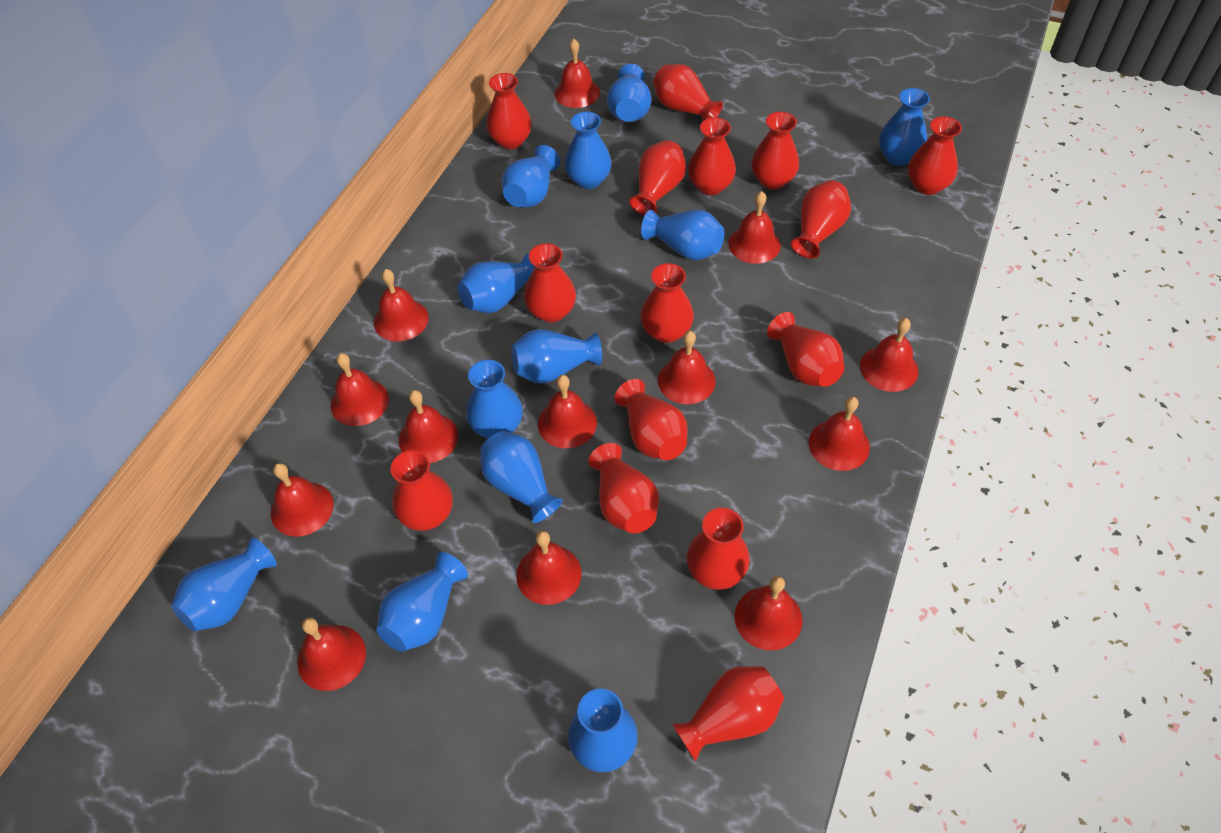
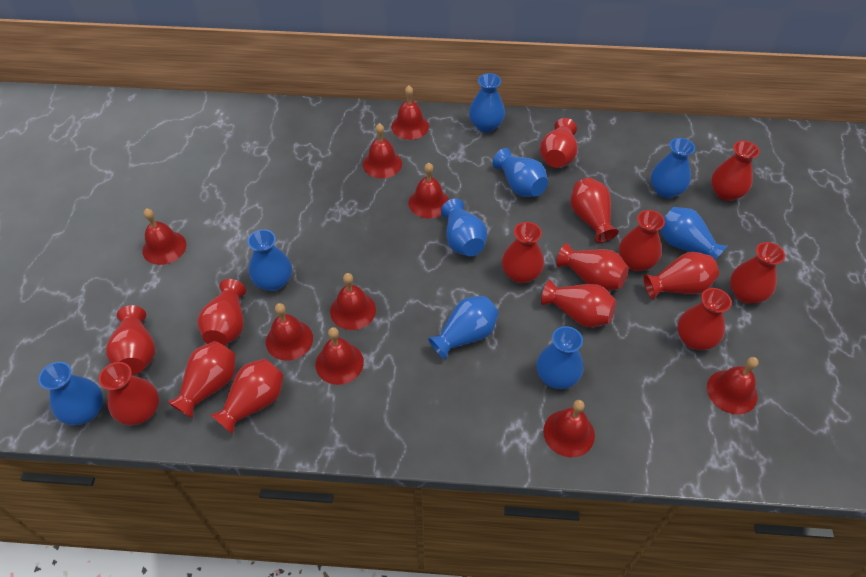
blue vase: [171,537,277,631] [376,552,468,652] [458,253,535,313] [466,360,523,438] [480,431,562,523] [502,145,560,208] [511,329,602,383] [565,112,612,189] [568,688,638,772] [607,64,651,122] [641,210,724,260] [879,88,930,166] = 12 -> [38,362,103,425] [248,229,292,291] [428,296,499,360] [441,198,487,256] [469,73,505,133] [493,148,548,197] [537,326,584,389] [651,138,695,198] [661,207,727,260] = 9
red bell: [271,463,334,537] [297,618,366,691] [331,353,389,426] [374,269,429,342] [399,390,458,463] [516,531,582,605] [538,375,597,448] [554,39,600,108] [658,331,716,404] [728,191,781,264] [735,576,802,650] [809,397,870,471] [860,318,918,392] = 13 -> [142,208,186,265] [266,303,313,361] [315,327,364,385] [330,273,376,330] [363,123,402,178] [391,85,429,140] [409,163,449,218] [543,400,595,457] [707,357,759,415] = 9

